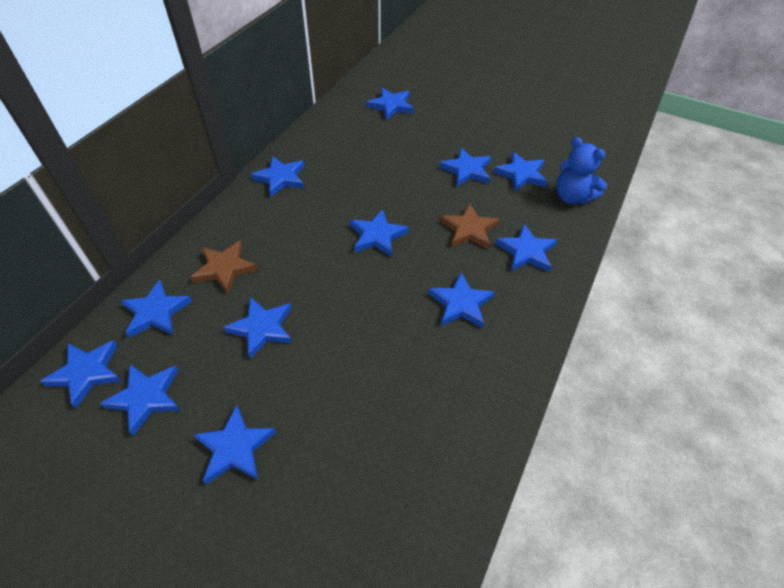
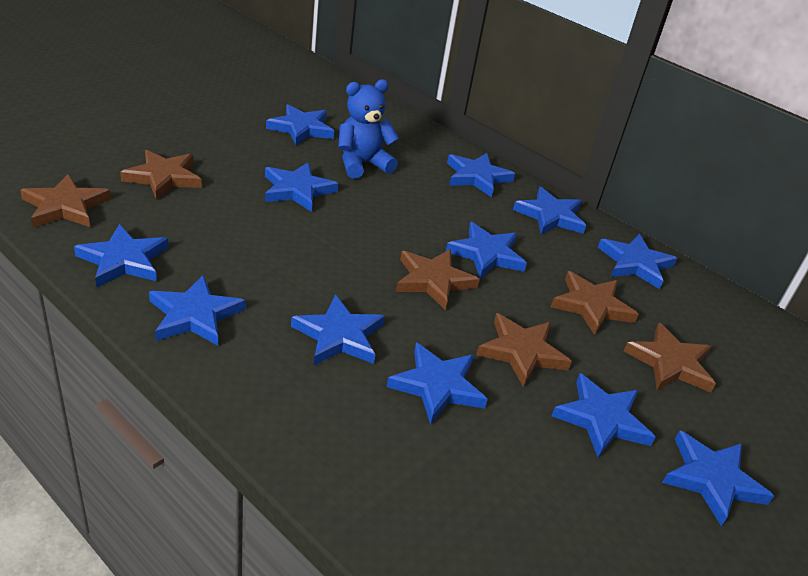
brown star: [191,241,258,294] [440,203,500,249] = 2 -> [20,174,111,228] [120,150,202,200] [396,249,480,310] [476,313,572,387] [551,271,639,335] [624,323,716,393] = 6

